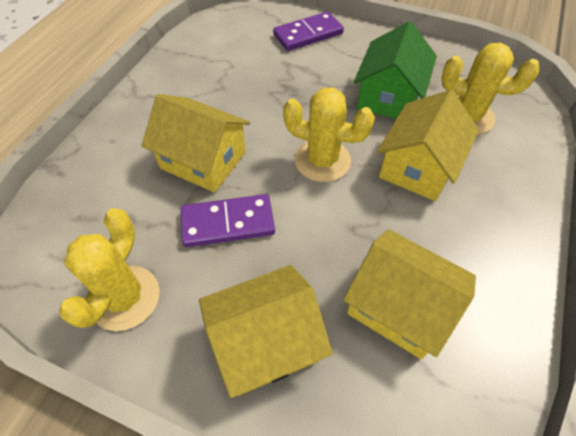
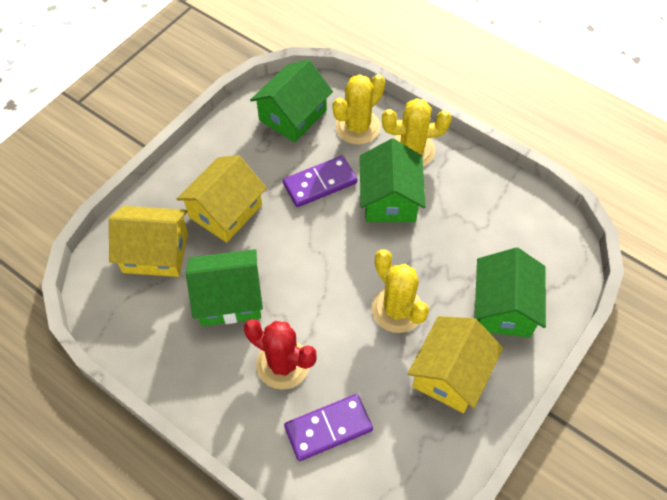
green house: [354,21,437,119] = 1 -> [186,249,263,326] [250,59,333,142] [360,138,426,222] [475,247,546,338] = 4
red cactus: none = 0 -> [244,319,317,390] = 1
yellow house: [142,94,250,193] [199,265,333,398] [343,229,476,359] [377,90,479,201] = 4 -> [109,206,188,277] [177,155,267,243] [407,316,503,413] = 3

